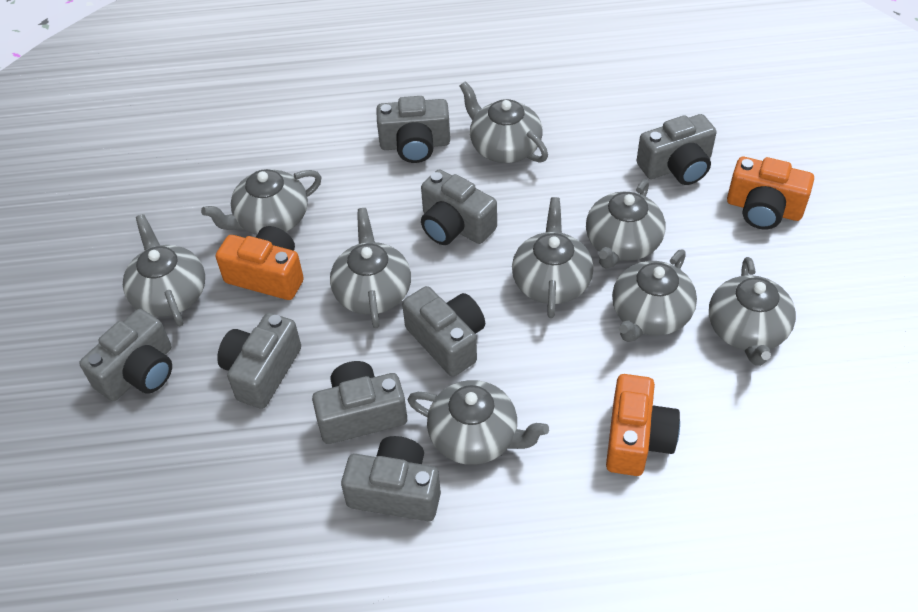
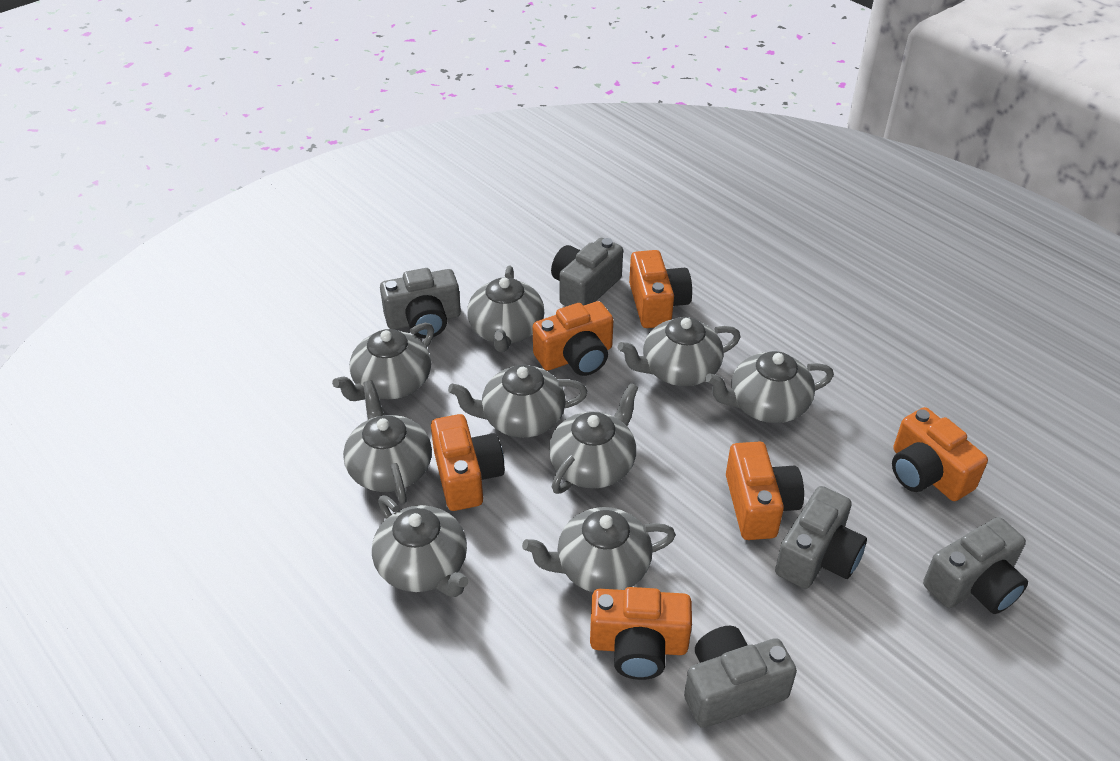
grey camera: [79,309,172,401] [217,313,301,409] [312,361,407,444] [341,436,441,521] [376,96,450,163] [402,286,485,377] [421,169,497,245] [637,114,717,185] = 8 -> [380,268,461,338] [551,238,623,306] [684,626,797,728] [775,486,867,589] [923,517,1028,614] = 5
orange camera: [216,226,304,300] [606,374,680,476] [727,157,814,229] = 3 -> [431,414,505,511] [532,301,613,376] [590,587,692,680] [629,250,692,328] [726,442,804,540] [892,407,988,501] = 6

